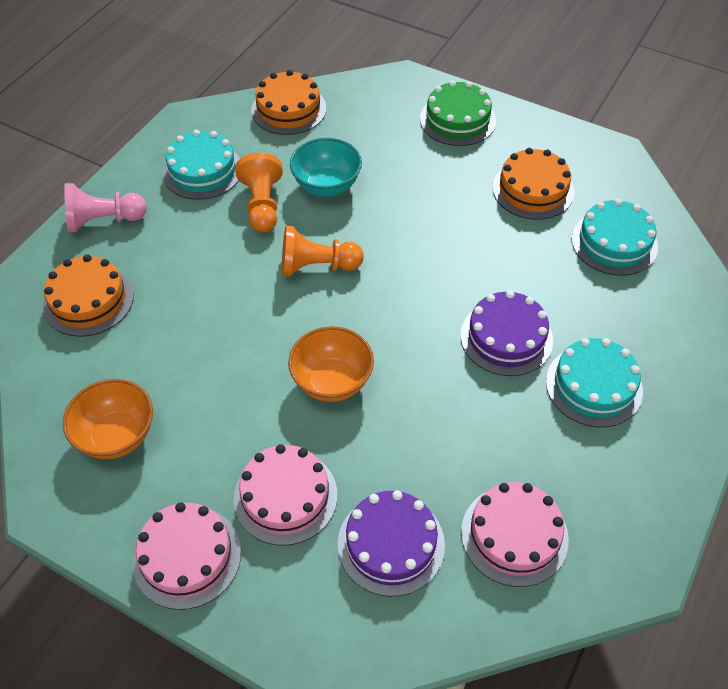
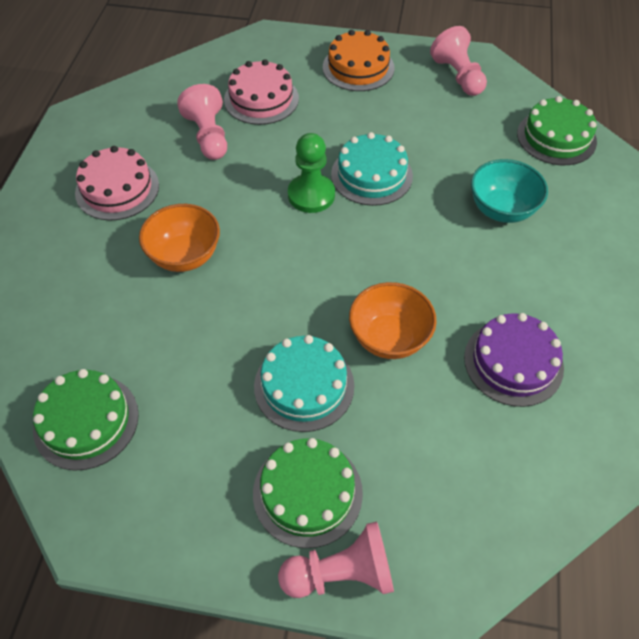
green cake: [420,80,496,146] = 1 -> [33,369,139,471] [253,438,363,548] [517,96,597,165] = 3
green pawn: none = 0 -> [288,133,335,213] = 1
orange cake: [43,255,134,337] [251,70,327,135] [492,148,574,220] = 3 -> [323,30,395,91] = 1
orange pawn: [235,153,283,233] [282,226,364,277] = 2 -> none = 0
pink cake: [132,502,241,610] [234,444,337,546] [461,482,569,587] = 3 -> [75,146,159,221] [224,59,299,125] = 2
pink pawn: [64,183,147,232] = 1 -> [177,84,227,160] [278,522,394,598] [430,26,487,96] = 3
purple cake: [338,490,445,597] [461,290,553,376] = 2 -> [464,313,564,407] = 1
turquoise cake: [163,130,240,200] [546,338,643,427] [572,199,658,276] = 3 -> [254,335,354,432] [331,132,413,206] = 2

